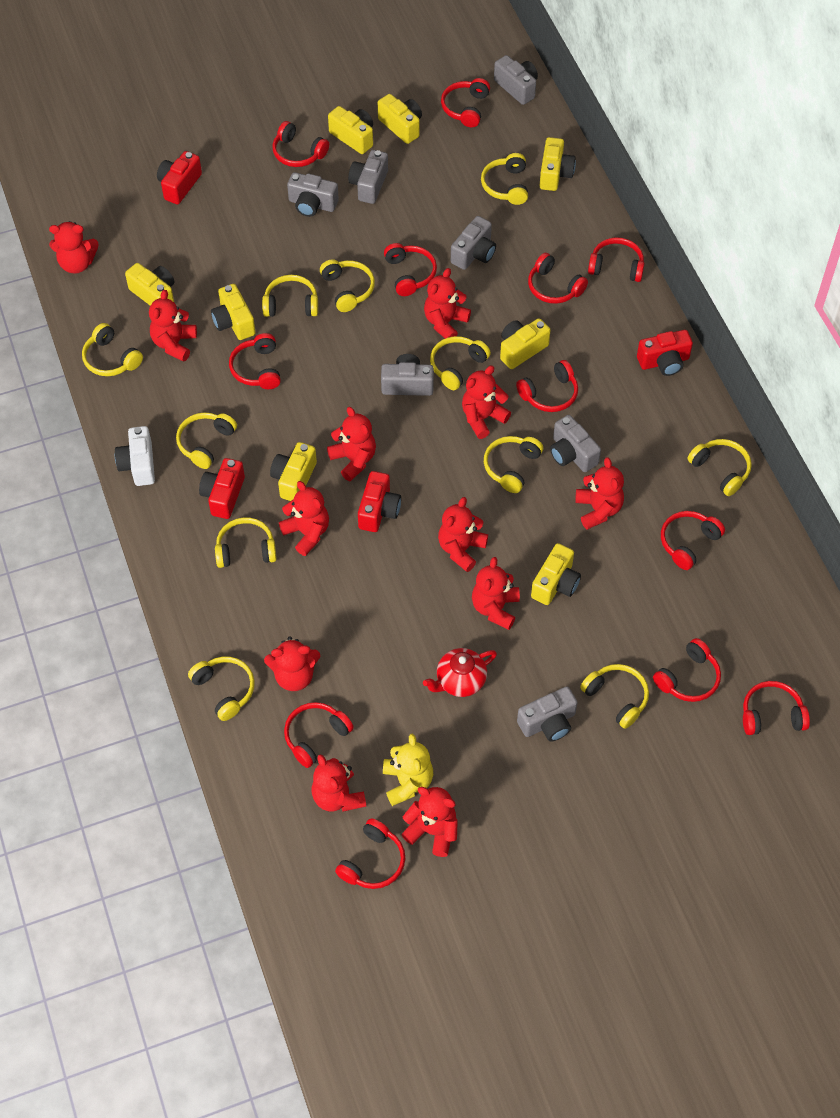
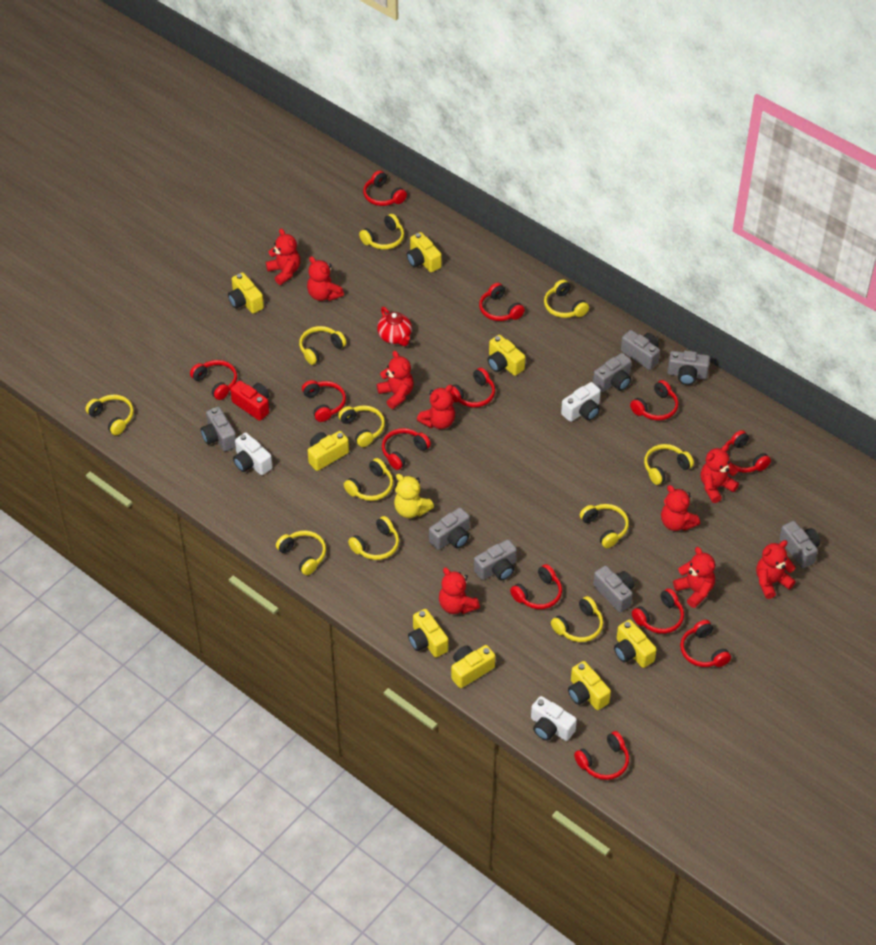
grey camera: [287,172,339,217] [348,150,388,204] [381,354,434,396] [451,216,496,270] [494,55,538,105] [517,686,578,742] [550,415,601,472] = 7 -> [201,407,236,451] [429,507,470,550] [474,539,517,581] [593,353,632,392] [593,565,634,612] [621,330,660,370] [668,351,710,385] [779,521,820,568] = 8
red camera: [157,151,202,205] [199,458,245,519] [358,471,401,532] [637,330,693,376] = 4 -> [230,381,269,421] = 1
red teddy bear: [49,221,98,274] [149,290,197,362] [264,636,320,691] [279,481,329,556] [312,754,366,812] [327,407,376,481] [401,787,458,857] [424,268,471,339] [438,497,488,572] [462,366,511,439] [472,557,520,630] [575,457,624,530] = 12 -> [266,228,300,285] [307,256,344,301] [377,351,414,409] [417,385,455,429] [439,567,480,614] [661,485,700,531] [673,547,715,608] [701,444,739,503] [756,540,796,599] = 9
white camera: [115,426,155,486] = 1 -> [233,432,272,475] [531,696,577,741] [561,382,601,422] = 3

